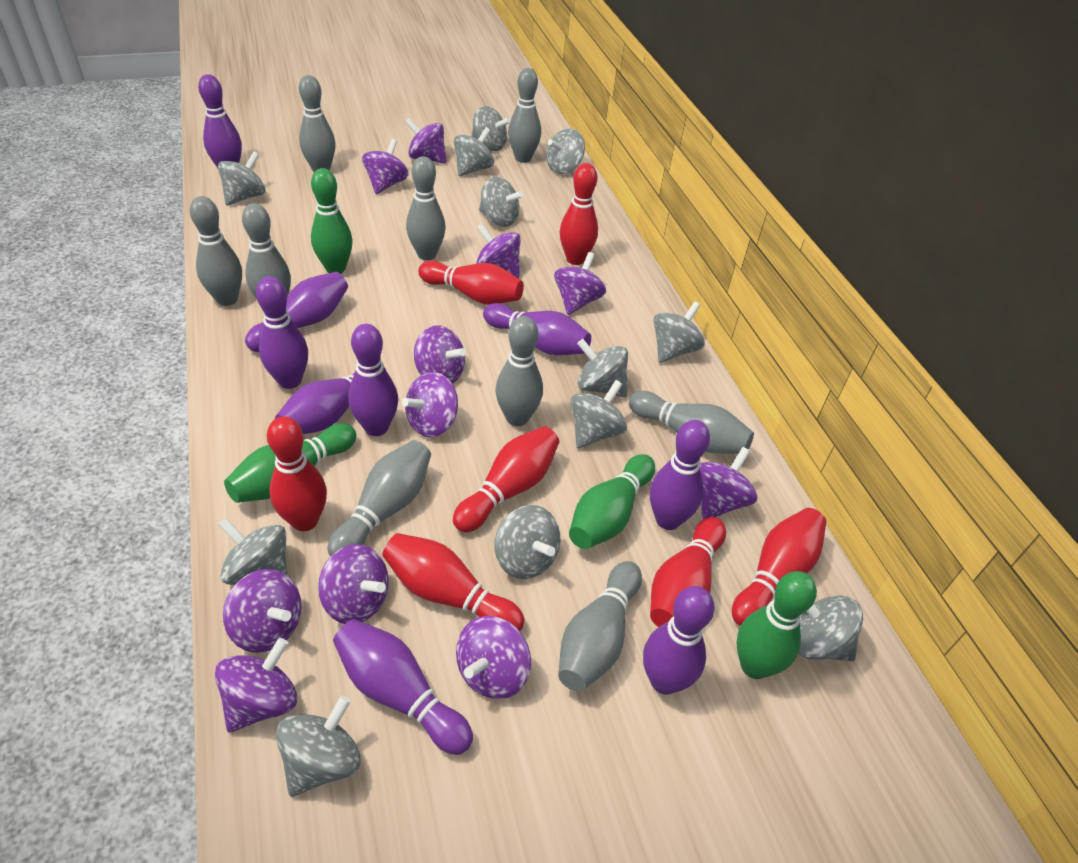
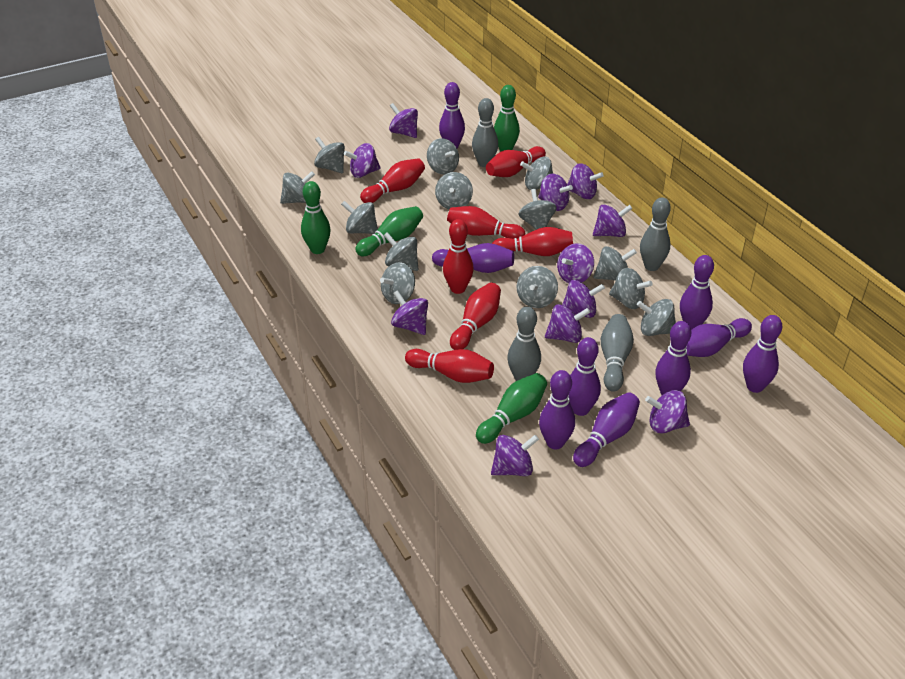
grey bowling pin: [190,196,242,306] [242,203,291,299] [299,75,336,172] [328,440,431,556] [406,156,446,260] [495,316,543,426] [508,68,541,163] [558,561,642,691] [629,391,754,454] = 9 -> [472,98,498,167] [507,307,541,381] [601,314,634,392] [640,197,671,271] = 4
grey spinning top: [218,151,266,205] [218,518,287,585] [276,696,361,797] [454,127,494,176] [471,106,511,151] [479,177,523,227] [494,505,560,579] [546,128,585,174] [571,380,627,448] [577,339,628,397] [653,301,705,362] [798,595,863,661] = 12 -> [280,171,315,204] [314,137,345,173] [341,201,378,234] [380,262,415,304] [383,232,418,271] [427,138,459,175] [435,172,473,210] [517,266,558,308] [518,189,557,230] [520,157,553,190] [594,246,637,281] [609,268,653,309] [637,299,676,336] = 13

